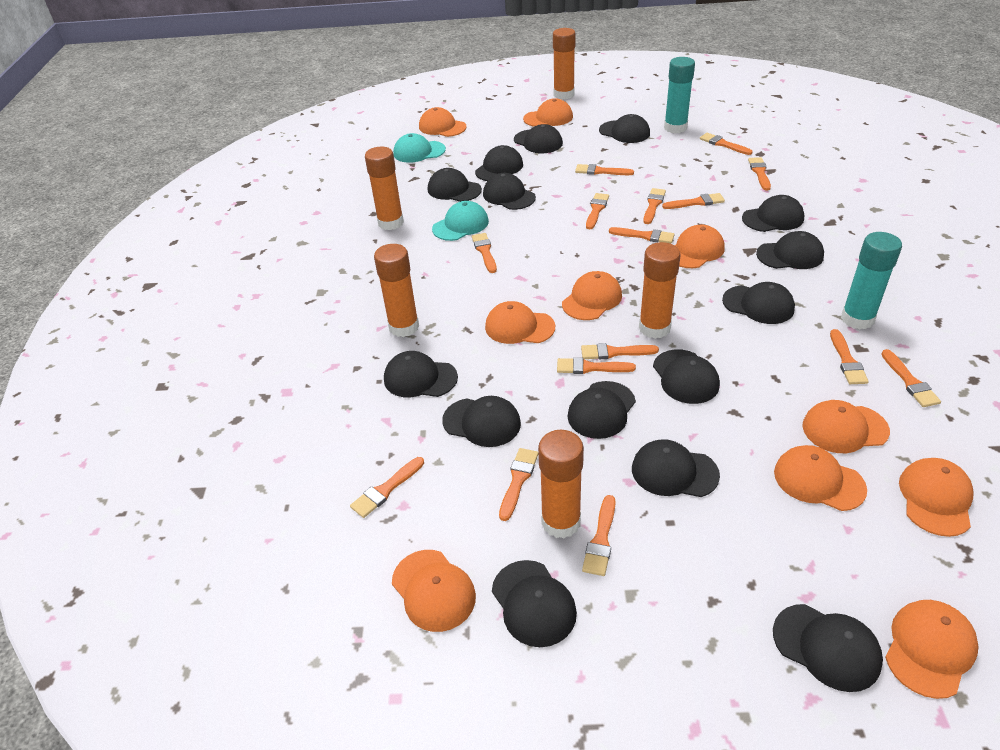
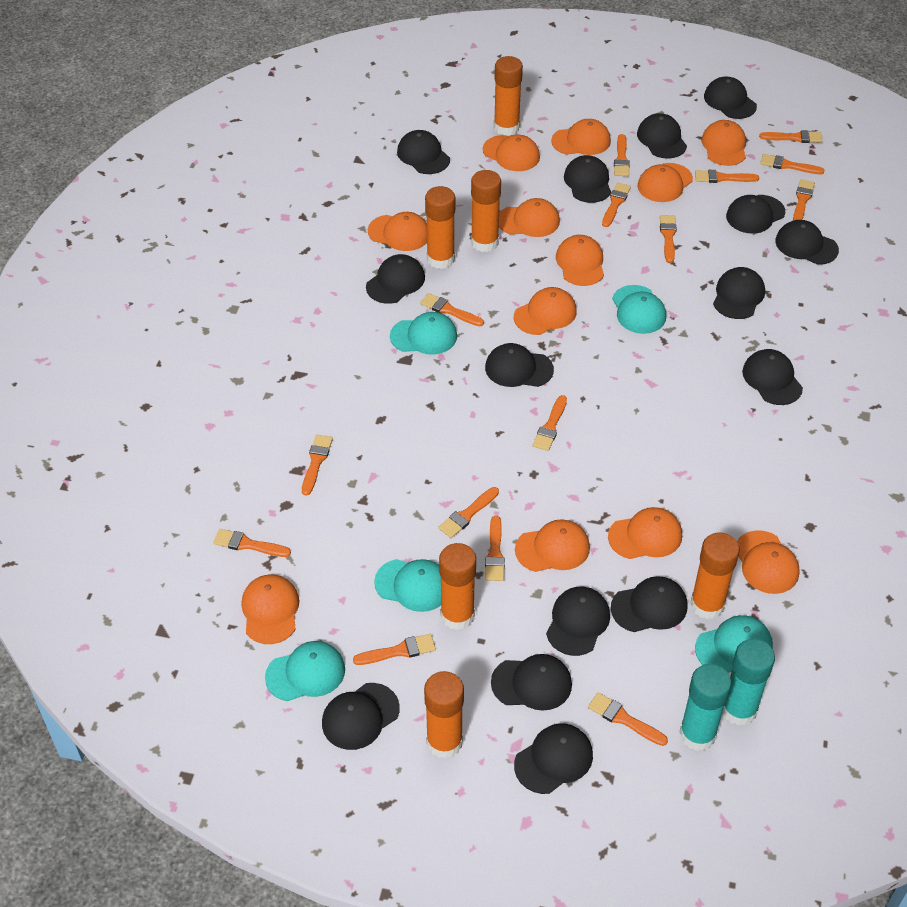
orange cap: [392,550,476,632] [419,107,467,137] [485,301,555,344] [523,98,573,127] [562,271,622,320] [675,224,725,268] [774,445,867,511] [802,400,890,453] [885,600,979,699] [899,458,974,537] = 10 -> [241,574,299,644] [368,212,427,251] [483,135,540,171] [499,198,560,237] [514,287,577,335] [515,520,590,572] [551,119,611,155] [556,235,604,286] [608,507,682,559] [638,163,693,202] [702,120,746,166] [737,530,800,594] = 12
orange glue stick: [365,146,404,230] [374,244,419,337] [538,430,584,538] [553,28,576,100] [639,242,680,339] = 5 -> [424,671,464,758] [425,186,455,269] [439,543,476,630] [471,170,501,252] [494,56,523,136] [690,533,740,619] = 6
turquoise cap: [393,133,446,163] [432,201,489,241] = 2 -> [265,641,345,701] [374,559,441,612] [390,312,457,355] [612,285,666,334] [695,615,773,673] = 5

